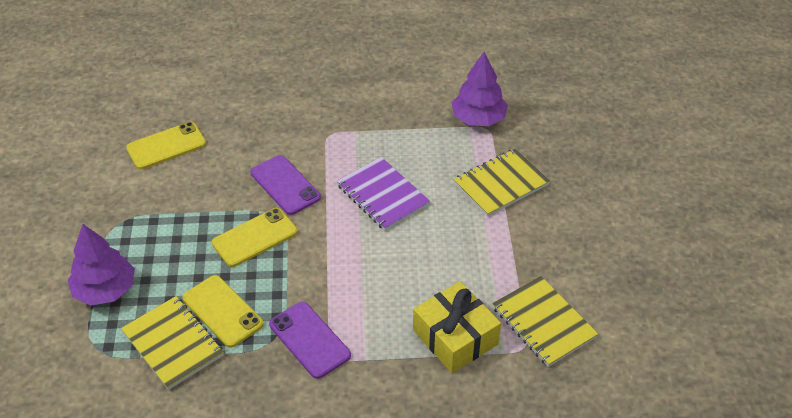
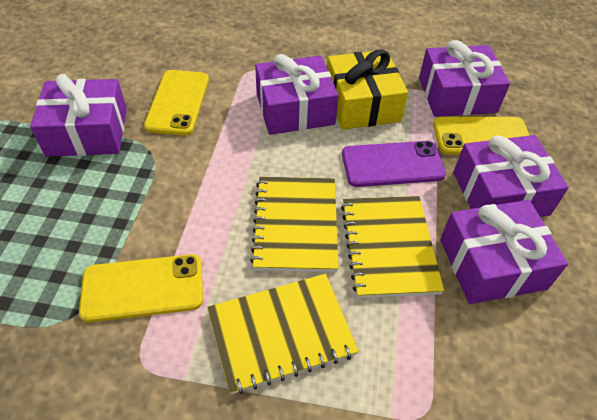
purple gift: none = 0 -> [30,74,127,157] [255,54,339,135] [419,40,510,117] [440,200,568,304] [453,135,569,217] = 5
purple notebook: [337,157,430,230] = 1 -> none = 0
purple phone: [250,155,321,215] [269,302,351,379] = 2 -> [342,141,446,187] = 1
purple tree: [68,224,135,306] [451,52,508,126] = 2 -> none = 0

